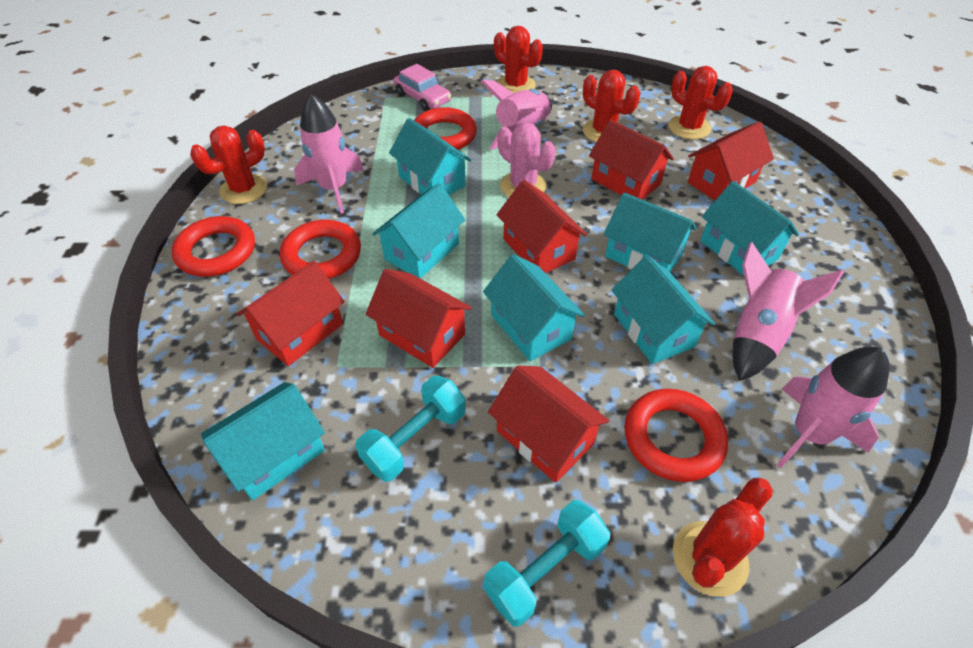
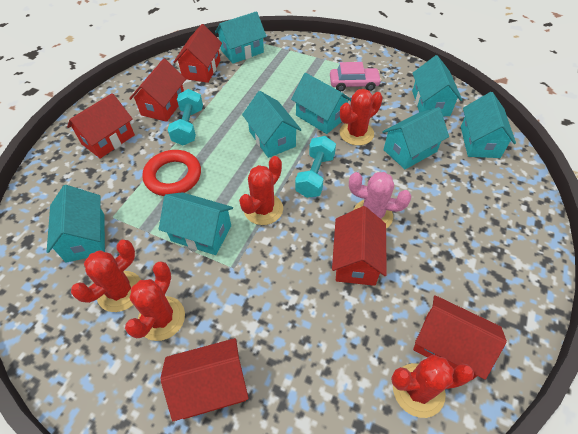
pink rocket: [294,94,364,213] [481,80,552,150] [733,242,844,381] [777,347,890,468] = 4 -> none = 0
red ring: [172,216,255,277] [280,220,361,279] [414,107,477,150] [624,389,728,482] = 4 -> [142,150,201,196] = 1
turquoise house: [201,382,325,500] [372,183,465,278] [389,118,472,195] [483,254,585,361] [604,193,697,272] [612,255,715,364] [700,181,799,275] = 7 -> [47,185,105,263] [159,192,233,255] [215,11,267,63] [242,91,301,158] [291,73,351,134] [382,107,449,169] [412,55,462,116] [461,92,516,158] = 8

